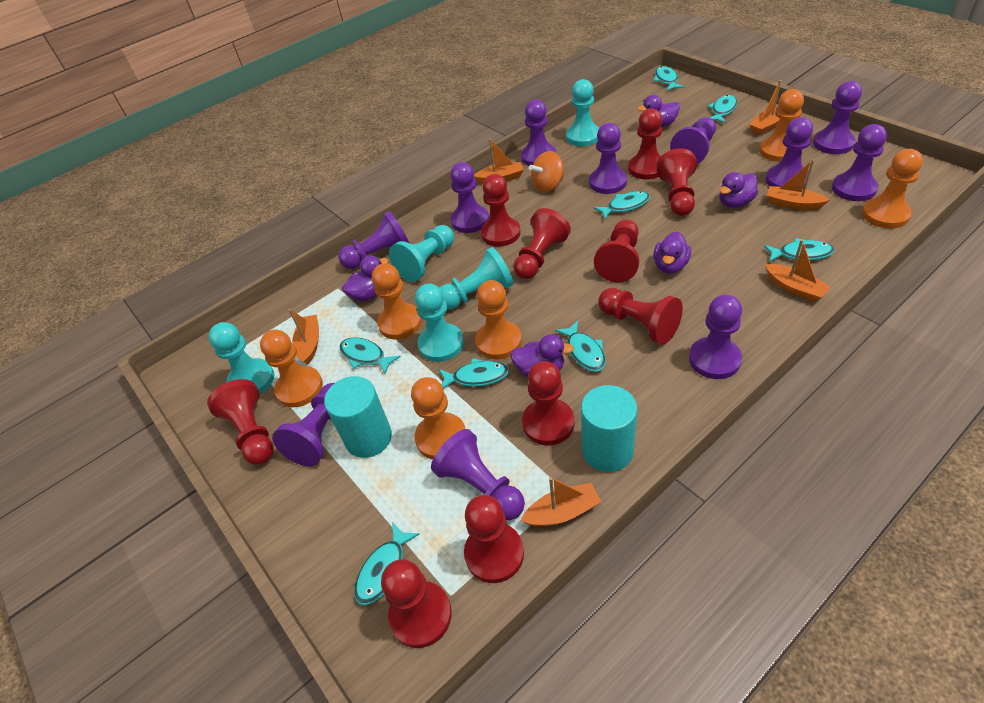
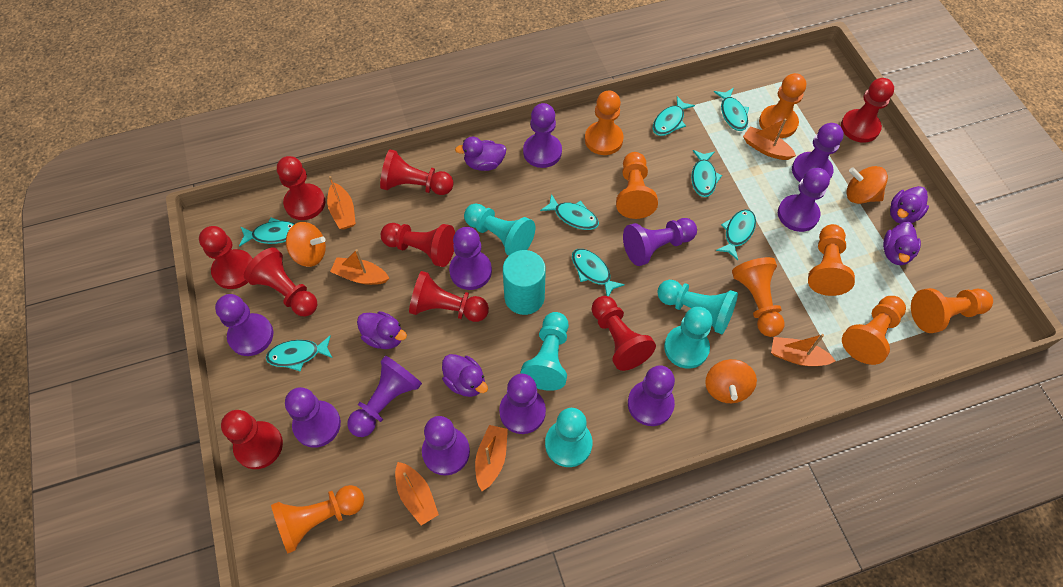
orange pawn: [260,330,323,407] [372,263,422,339] [411,377,465,460] [475,280,522,359] [759,89,804,162] [862,149,923,228] = 6 -> [271,485,364,554] [585,90,624,155] [616,152,658,219] [732,257,784,337] [759,73,806,138] [808,224,855,296] [842,296,906,365] [911,288,993,333] = 8
orange spinning top: [529,151,564,192] = 1 -> [286,222,326,267] [705,359,757,403] [846,166,888,204] = 3
red pawn: [207,379,274,465] [381,559,452,648] [464,495,524,583] [481,174,521,247] [513,208,571,279] [522,361,574,445] [594,219,639,282] [598,288,683,345] [628,108,662,179] [656,148,697,216] = 10 -> [199,226,253,289] [221,410,283,469] [244,247,317,317] [277,156,325,220] [380,149,454,195] [381,223,455,267] [409,271,489,322] [592,296,656,371] [841,78,894,143] = 9
turquoise cylinder: [324,376,392,458] [581,385,637,472] = 2 -> [503,250,546,315] = 1

